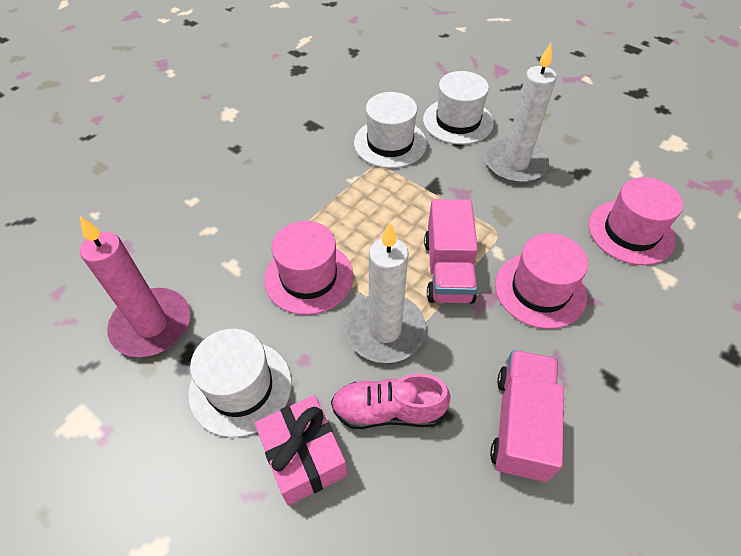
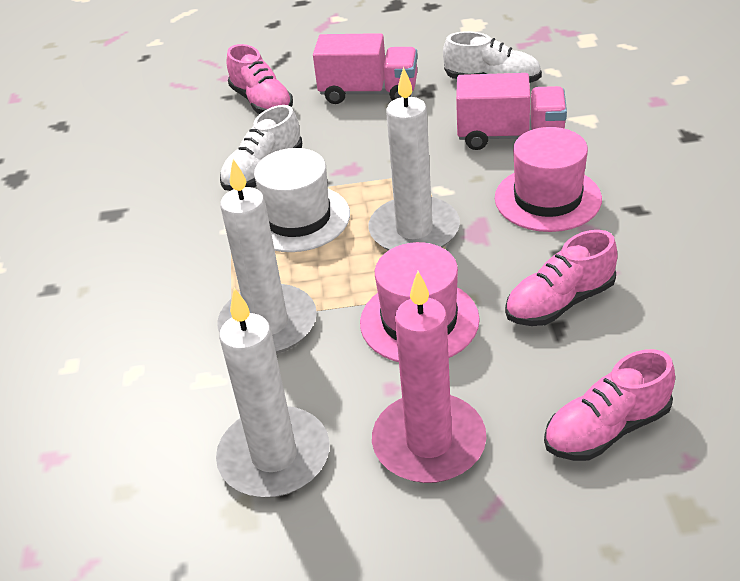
pink gift: [255,395,347,506] = 1 -> none = 0
pink hat: [264,221,353,315] [495,233,588,329] [589,177,683,265] = 3 -> [360,242,480,362] [495,127,602,232] = 2
pink shoe: [331,374,451,429] = 1 -> [227,44,293,114] [505,230,618,326] [544,349,675,461] = 3
white candle: [345,223,426,363] [485,43,557,183] = 2 -> [216,288,330,497] [217,159,317,354] [369,67,460,250] = 3
white hat: [188,329,292,437] [354,92,427,168] [423,71,494,145] = 3 -> [254,148,350,252] = 1
white shoe: none = 0 -> [220,105,302,191] [443,31,542,83] = 2

